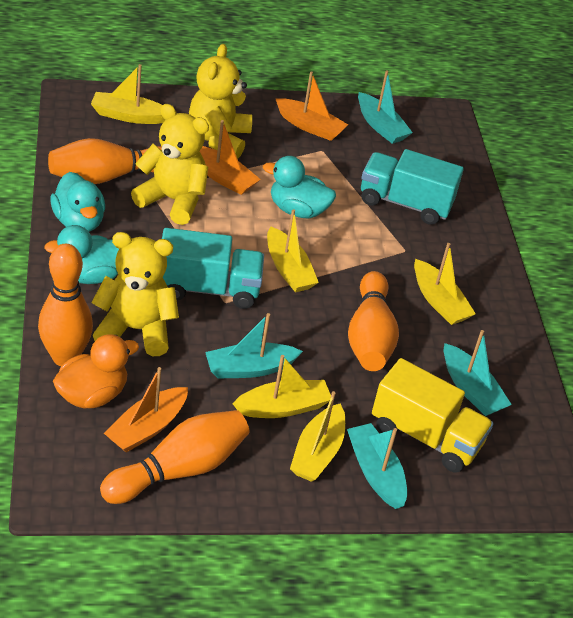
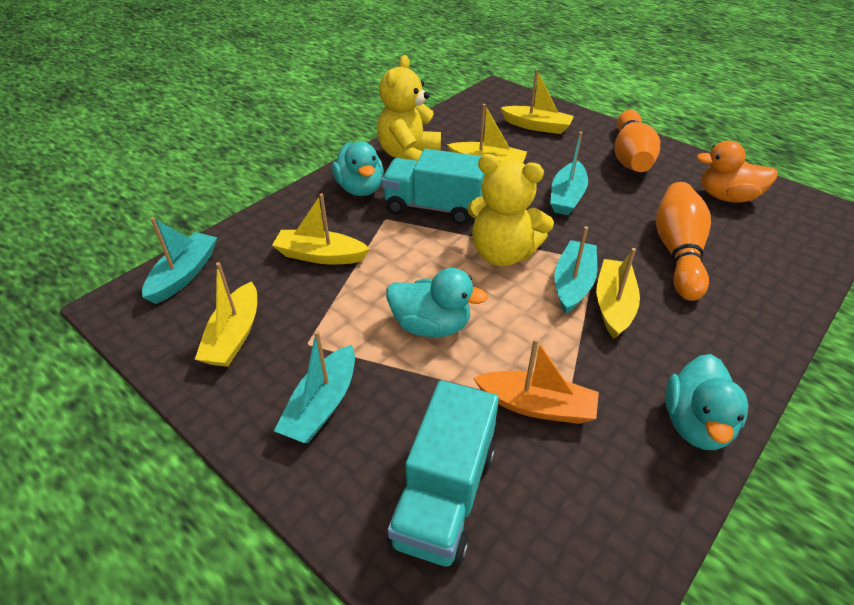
orange boat: [104,367,188,453] [199,120,261,195] [275,71,348,141] = 3 -> [473,338,599,424] = 1
orange bowling pin: [38,244,93,366] [48,138,162,184] [100,410,249,504] [348,271,399,371] = 4 -> [615,110,660,172] [656,182,711,301] = 2
yellow teddy bear: [91,232,179,356] [131,104,209,225] [189,44,252,158] = 3 -> [377,55,441,161] [467,154,554,266] = 2
yellow truck: [372,358,494,473] = 1 -> none = 0

